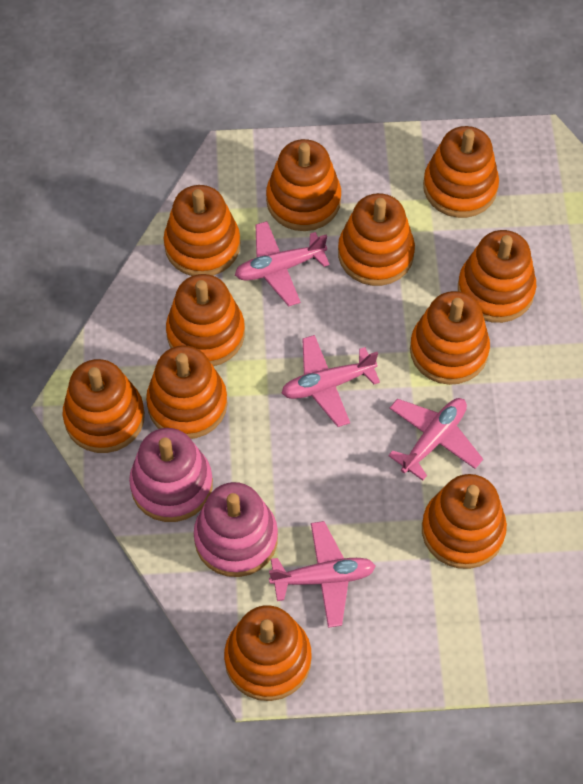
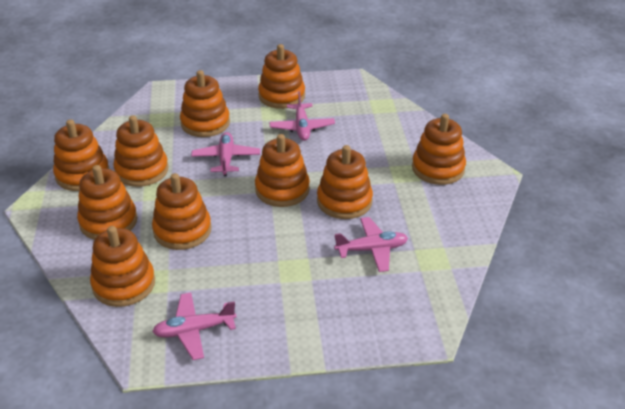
orange stacking toy: [63,359,145,453] [146,345,228,439] [164,185,240,276] [166,274,245,366] [224,605,312,701] [266,139,341,231] [338,193,415,286] [410,291,490,385] [422,474,507,569] [423,126,499,218] [458,230,536,323] = 11 -> [53,119,109,191] [77,165,137,240] [90,226,155,307] [113,115,169,187] [152,173,211,250] [180,70,230,137] [255,134,310,207] [258,44,305,109] [317,145,373,219] [412,114,466,185] = 10
pink stacking toy: [129,428,213,522] [194,482,278,577] = 2 -> none = 0

